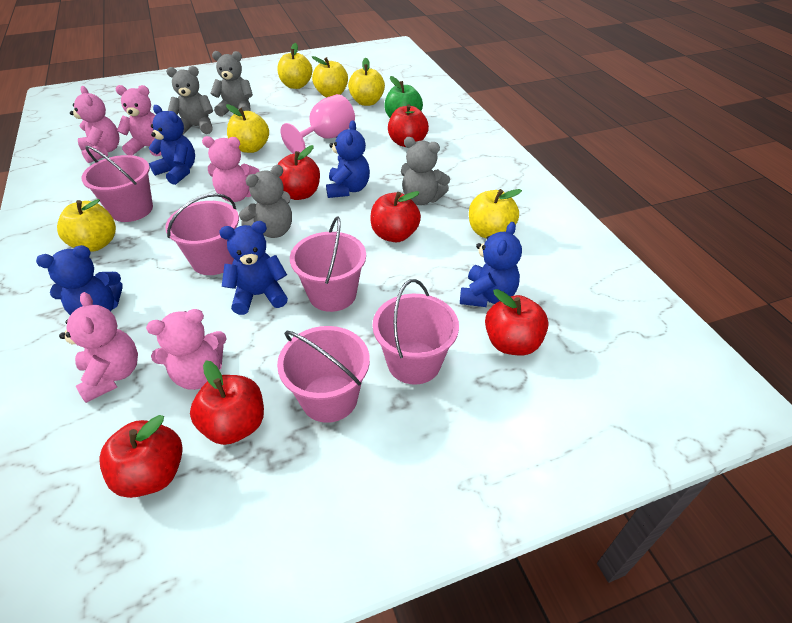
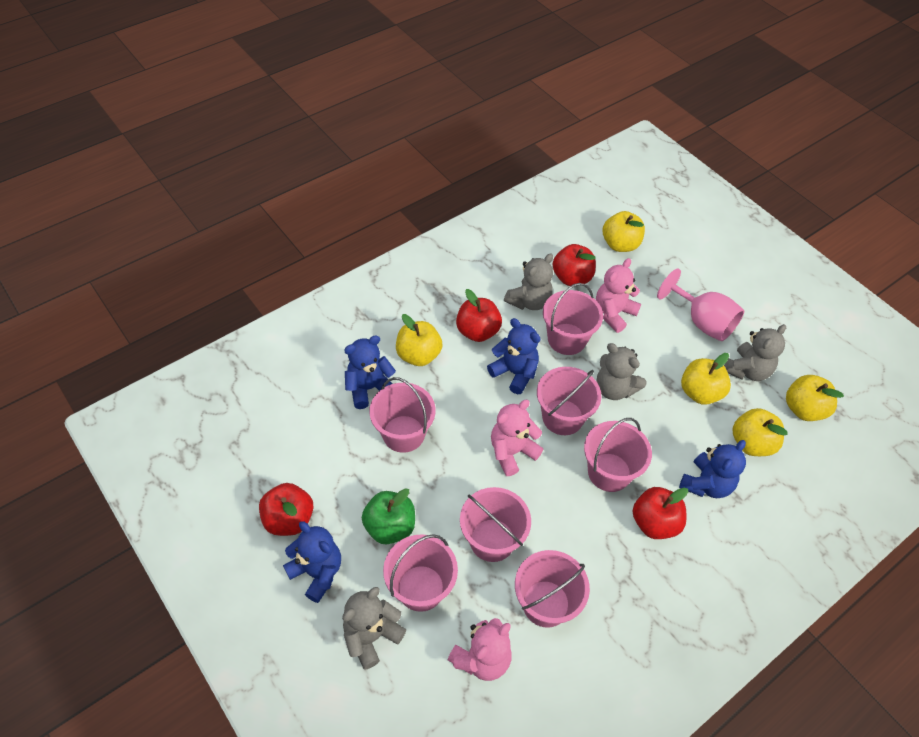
blue teddy bear: [36,245,123,315] [149,105,195,185] [219,221,288,315] [326,120,370,198] [460,222,522,307] = 5 -> [283,521,341,603] [344,335,396,409] [487,318,540,394] [679,440,746,498] = 4
pink bucket: [81,146,153,222] [165,193,239,275] [277,326,370,423] [290,216,366,312] [372,279,459,385] = 5 -> [369,377,436,453] [383,534,458,612] [460,487,531,562] [515,550,590,628] [537,367,601,435] [543,283,603,355] [584,418,652,492] = 7
pink teddy bear: [59,292,138,403] [70,86,119,163] [116,85,161,156] [146,309,227,390] [202,136,260,202] = 5 -> [448,618,512,681] [491,400,543,476] [596,258,641,333] = 3
red apple: [99,415,183,498] [190,360,264,445] [277,145,320,200] [370,191,421,242] [388,104,429,147] [485,289,549,355] = 6 -> [259,483,313,536] [456,289,502,342] [552,244,596,286] [633,487,688,539] = 4
yellow apple: [57,199,116,252] [226,104,269,153] [277,43,312,89] [312,56,348,97] [348,58,385,106] [469,189,522,238] = 6 -> [396,314,442,366] [603,211,645,252] [681,353,731,405] [732,408,788,456] [786,375,844,421] = 5

